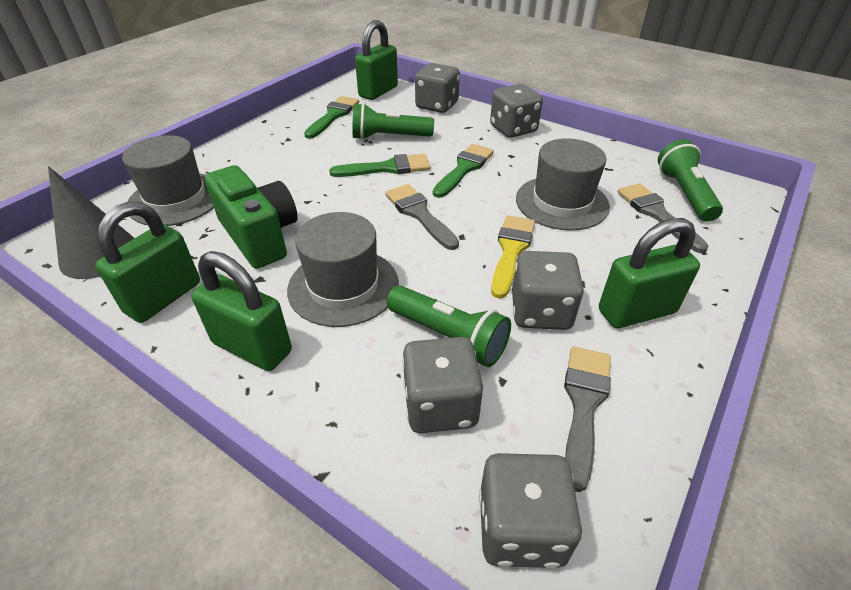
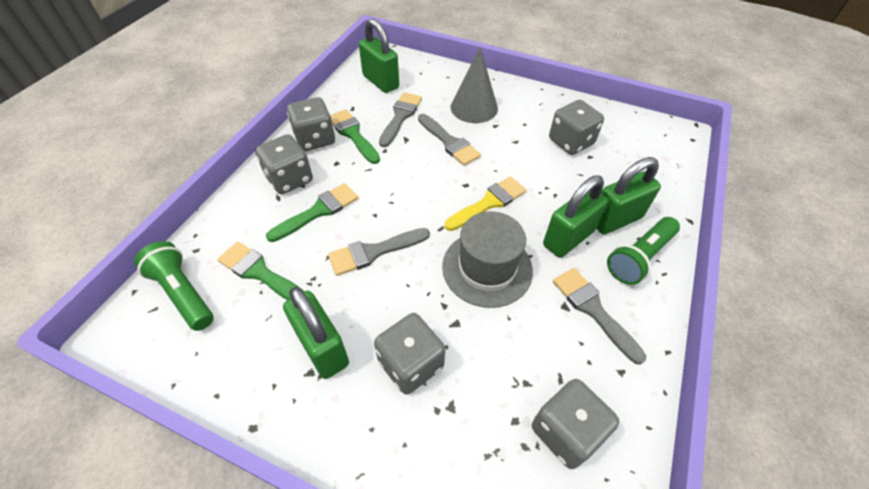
green camera: [205,165,297,269] = 1 -> none = 0
green flashlight: [353,103,434,140] [387,286,511,367] [658,139,723,222] = 3 -> [134,241,213,331] [607,217,680,285] = 2
grey brush: [385,184,459,250] [564,346,611,492] [617,183,709,253] = 3 -> [328,228,430,276] [379,92,422,147] [418,114,481,166] [553,268,646,365] = 4
grey hat: [122,135,214,226] [287,212,399,327] [516,138,610,231] = 3 -> [442,211,533,308] = 1

